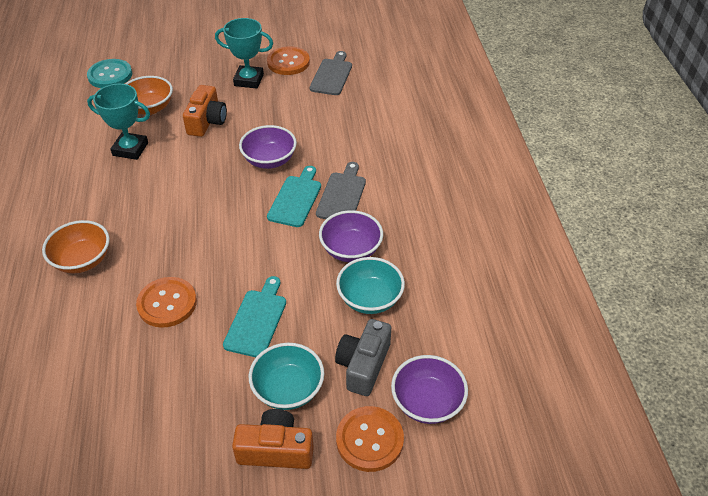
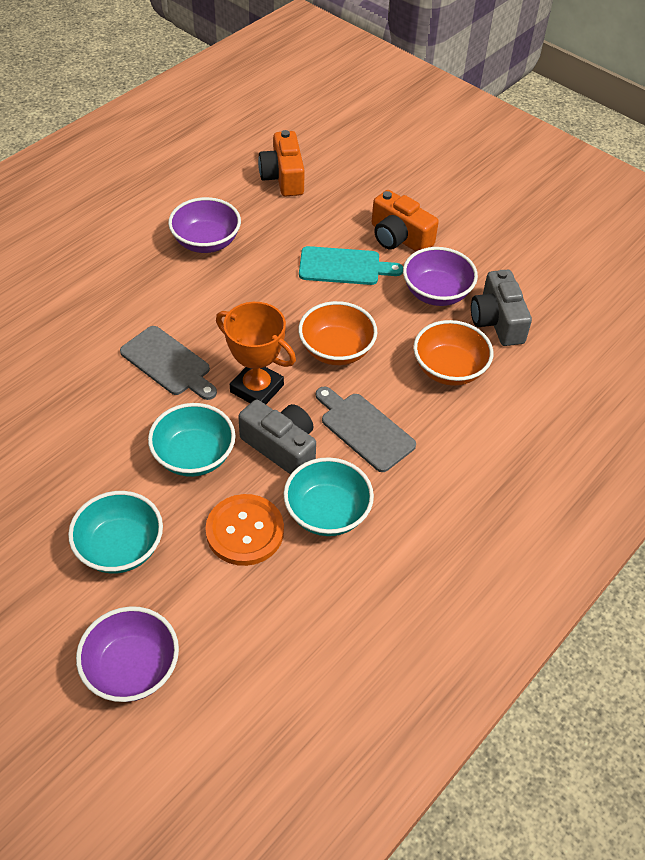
grey camera: [335,319,391,396] = 1 -> [238,400,316,475] [471,270,532,346] = 2
orange button: [136,277,197,328] [267,46,310,75] [336,406,404,472] = 3 -> [205,494,284,566] = 1
orange trophy: none = 0 -> [216,302,296,404] = 1
turquoise bowl: [249,343,324,410] [336,257,405,314] = 2 -> [68,491,163,573] [148,403,235,477] [283,457,374,536] = 3
turquoise button: [87,59,132,88] = 1 -> none = 0
turquoise cutting board: [223,276,286,357] [267,166,321,227] = 2 -> [299,246,403,285] = 1
turquoise trophy: [87,84,150,160] [215,18,273,89] = 2 -> none = 0

